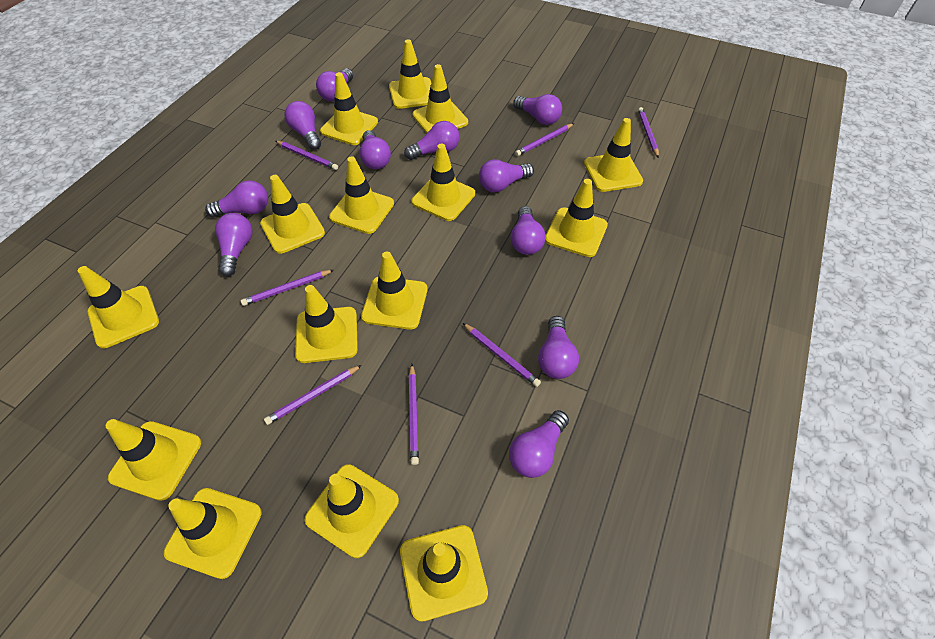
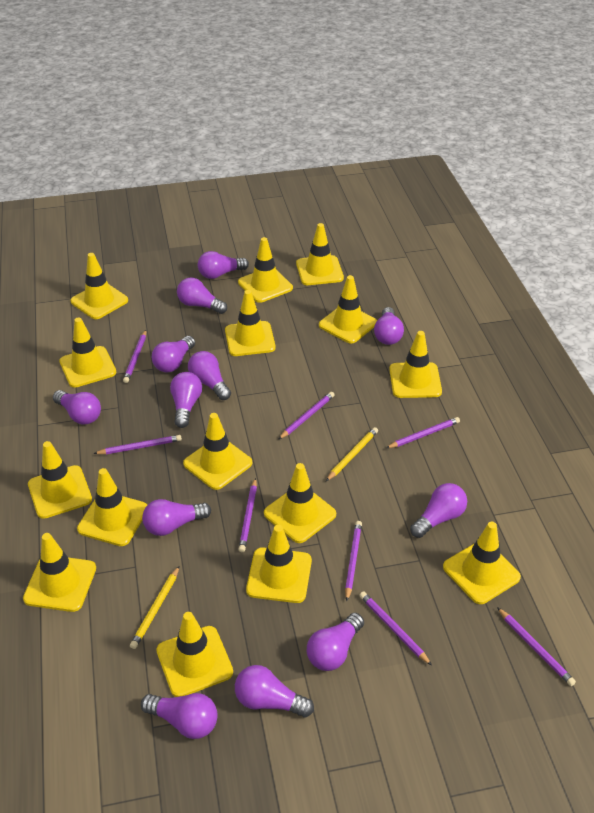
purple light bulb: [205,181,268,218] [215,213,253,276] [285,101,321,150] [316,68,353,101] [359,130,391,169] [404,121,459,160] [479,159,534,192] [509,410,569,478] [511,206,546,255] [513,94,562,125] [538,316,579,379] = 11 -> [53,390,101,424] [141,693,218,739] [142,499,211,536] [152,336,195,372] [170,372,202,428] [177,277,227,314] [188,351,231,400] [198,251,249,279] [235,665,314,717] [307,613,364,671] [374,307,404,345] [410,483,467,538] = 12
purple pencil: [241,270,334,306] [264,365,362,425] [276,141,338,170] [409,364,419,465] [463,323,541,387] [515,123,574,156] [638,107,659,158] = 7 -> [93,435,182,454] [123,330,146,383] [238,478,257,552] [278,392,334,440] [345,521,362,601] [359,591,432,666] [386,417,460,448] [497,607,576,686] = 8
yellow pencil: none = 0 -> [130,566,179,649] [326,427,378,481] = 2

